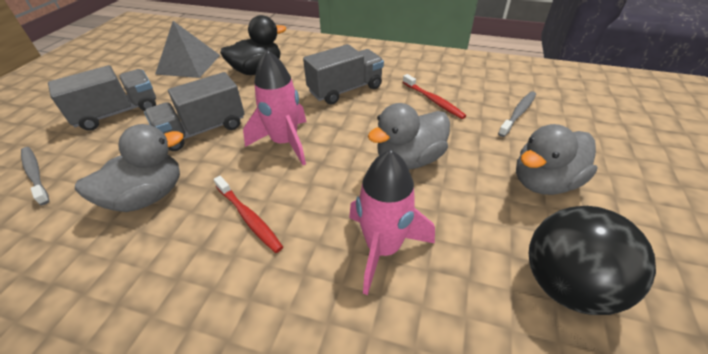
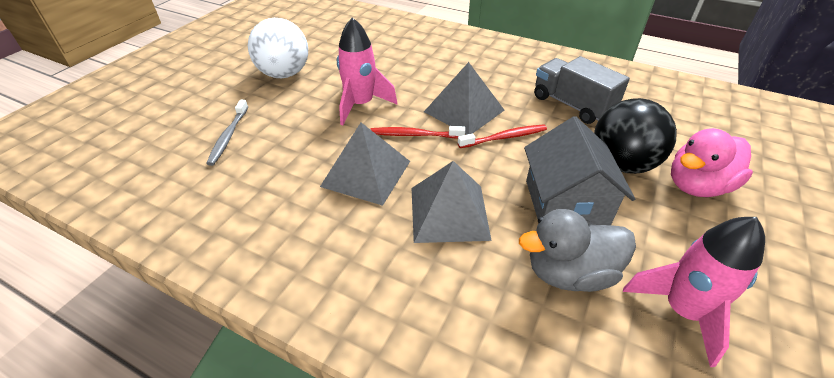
black duck: [220,15,286,75] = 1 -> none = 0
grey duck: [75,124,183,212] [368,103,450,169] [516,124,598,195] = 3 -> [519,209,636,292] = 1
grey house: none = 0 -> [524,116,635,225] = 1
grey pyramid: [155,21,220,78] = 1 -> [320,123,410,206] [412,161,492,243] [424,62,504,135] = 3
grey toothbrush: [21,147,49,205] [498,91,536,137] = 2 -> [206,100,248,166] = 1
grey truck: [48,65,156,131] [144,72,245,151] [303,44,384,104] = 3 -> [534,56,630,124] = 1
pink duck: none = 0 -> [671,128,753,197] = 1
white ball: none = 0 -> [248,18,308,78] = 1

